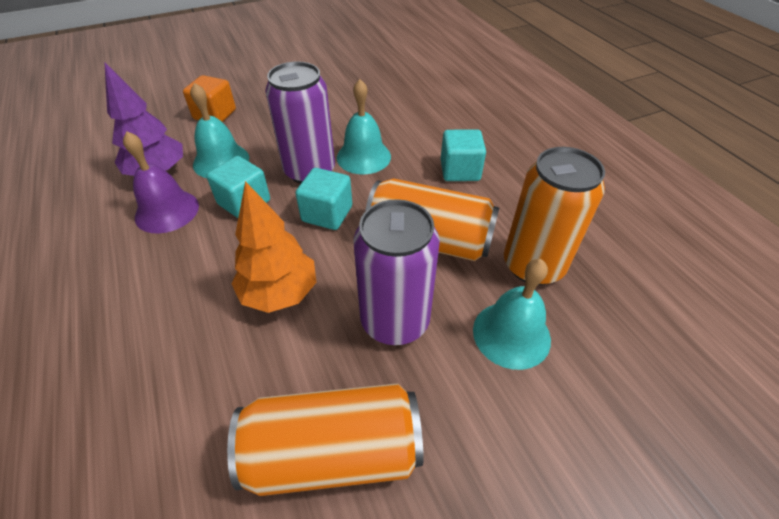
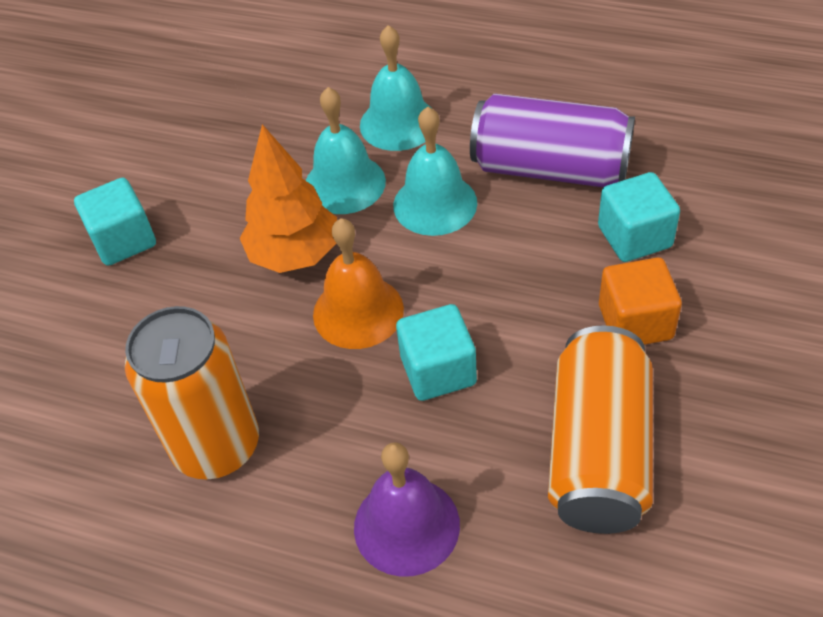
orange bell: none = 0 -> [313,218,404,349] = 1
orange can: [227,383,424,496] [366,178,499,261] [504,147,605,285] = 3 -> [125,306,259,480] [548,325,653,534] = 2
purple can: [265,61,335,184] [353,199,440,345] = 2 -> [470,94,635,188] = 1
purple tree: [104,62,183,176] = 1 -> none = 0

